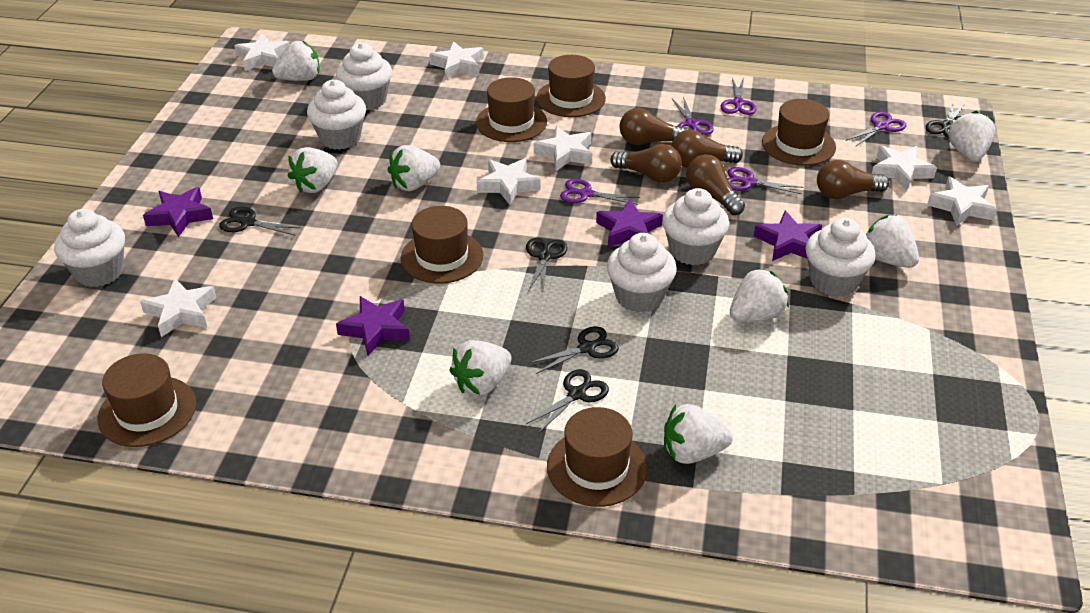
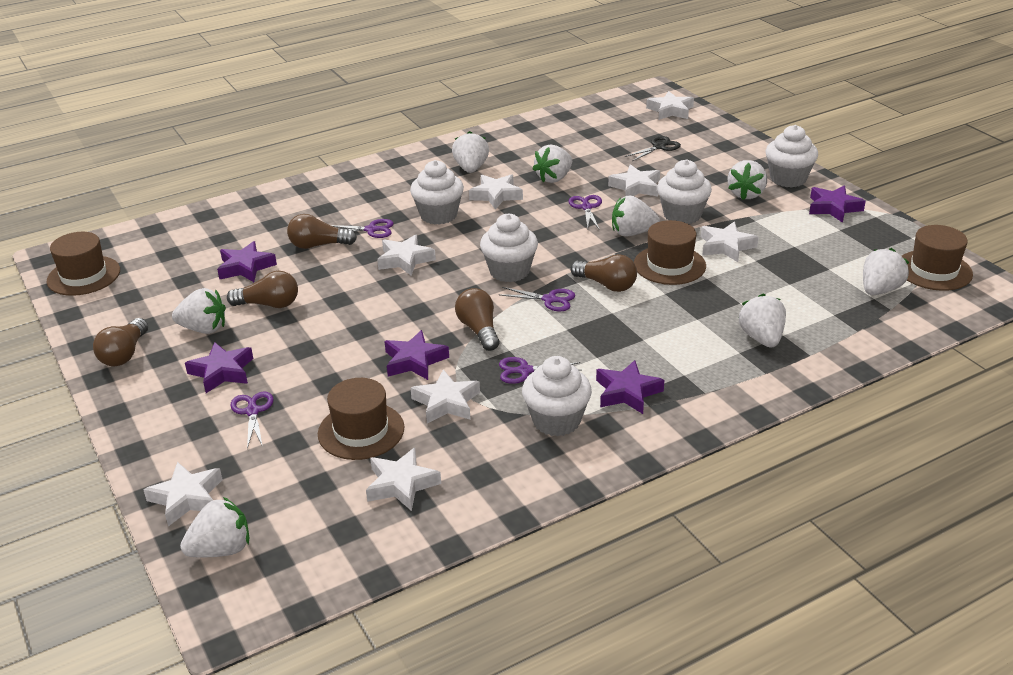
black scissors: [219,207,301,235] [526,238,568,292] [526,369,609,434] [529,326,619,374] [926,101,966,138] = 5 -> [625,136,681,161] = 1
brown hat: [98,353,196,447] [401,206,483,284] [476,77,547,142] [536,55,606,117] [547,407,647,507] [762,99,836,166] = 6 -> [47,232,120,296] [318,378,404,460] [634,220,706,285] [902,225,973,291] = 4
purple star: [143,187,213,237] [336,296,410,355] [596,200,663,247] [754,211,822,261] = 4 -> [185,342,253,393] [217,241,277,282] [384,330,449,380] [596,360,664,414] [809,185,866,223] = 5
white cupcake: [54,209,125,287] [307,80,366,150] [336,43,392,111] [607,233,677,313] [663,188,729,265] [806,218,876,297] = 6 -> [410,160,464,225] [480,214,538,282] [522,356,592,436] [657,159,712,224] [766,125,818,188] = 5
white star: [140,279,217,337] [234,34,290,71] [429,41,484,79] [477,158,541,205] [534,126,592,171] [872,145,937,191] [927,177,997,226] = 7 -> [143,462,223,526] [366,448,441,511] [377,234,436,276] [411,369,480,424] [469,174,523,210] [608,164,660,197] [646,91,694,120] [701,221,759,262] = 8

